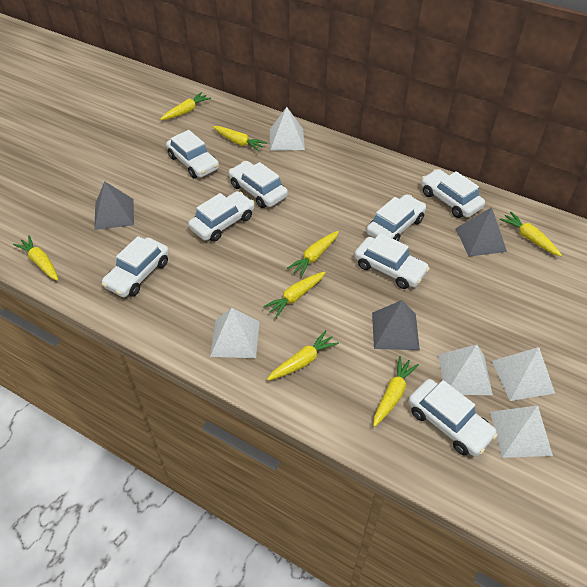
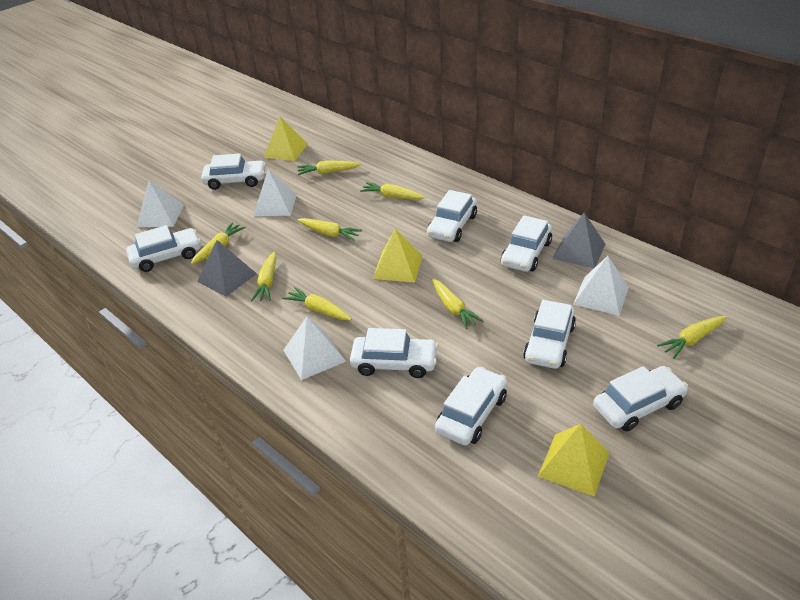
grey pyramid: [94,181,134,230] [372,300,420,350] [455,207,507,257] = 3 -> [197,240,257,297] [552,213,605,268] = 2
white pyramid: [210,308,260,358] [270,107,305,151] [438,345,493,395] [490,405,553,458] [492,347,555,401] = 5 -> [137,180,184,227] [253,169,297,216] [283,317,346,380] [573,256,629,315] = 4
yellow pyramid: none = 0 -> [264,117,308,161] [373,229,422,283] [538,424,610,497] = 3

